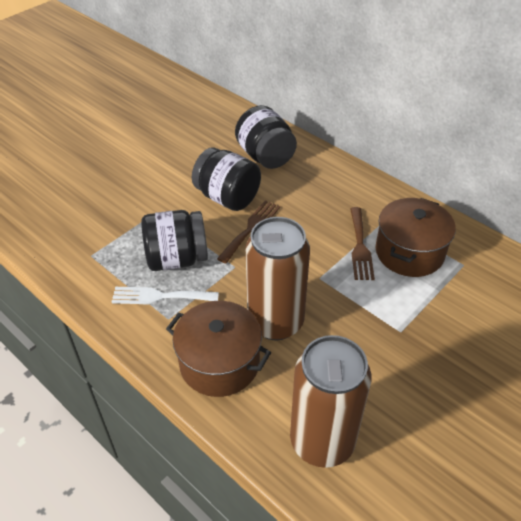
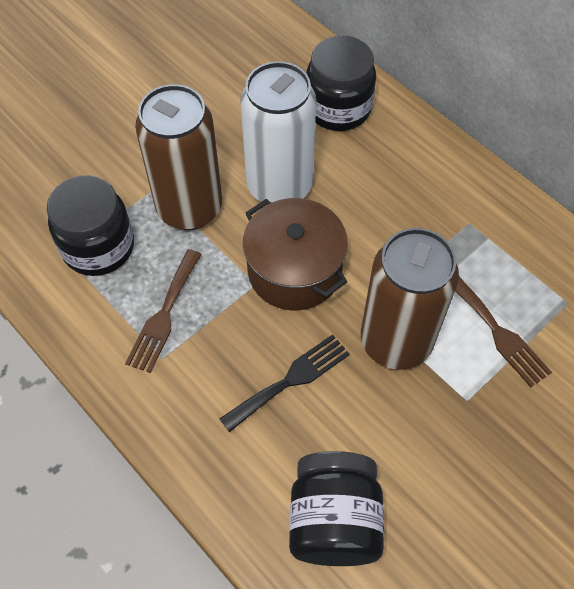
black fork: none = 0 -> [220,334,350,432] = 1
brown pot: [166,301,271,397] [376,198,456,277] = 2 -> [243,198,348,310] = 1
white can: none = 0 -> [240,61,316,203] = 1
white fork: [112,287,219,305] = 1 -> none = 0

